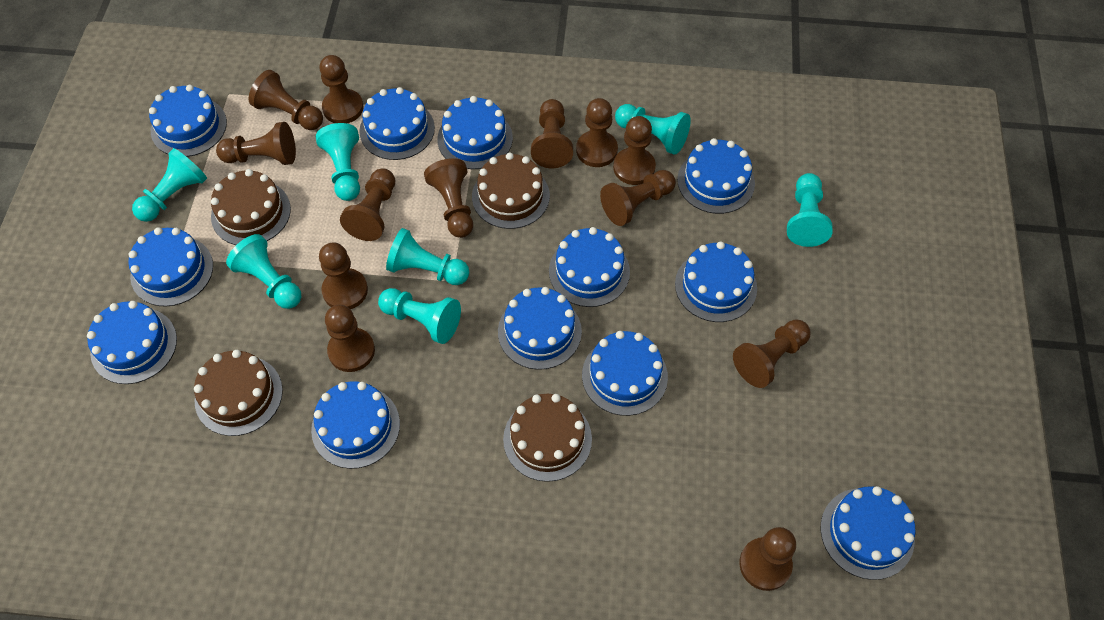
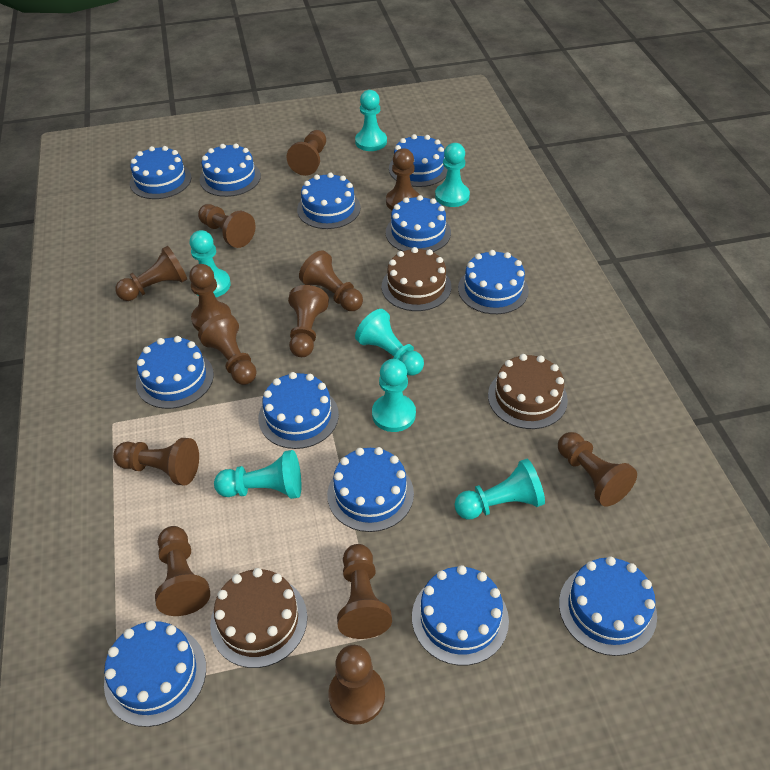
brown cake: [194,350,283,436] [211,169,291,245] [472,152,550,229] [503,394,592,482] = 4 -> [210,568,307,668] [382,247,451,311] [488,354,568,429] = 3

